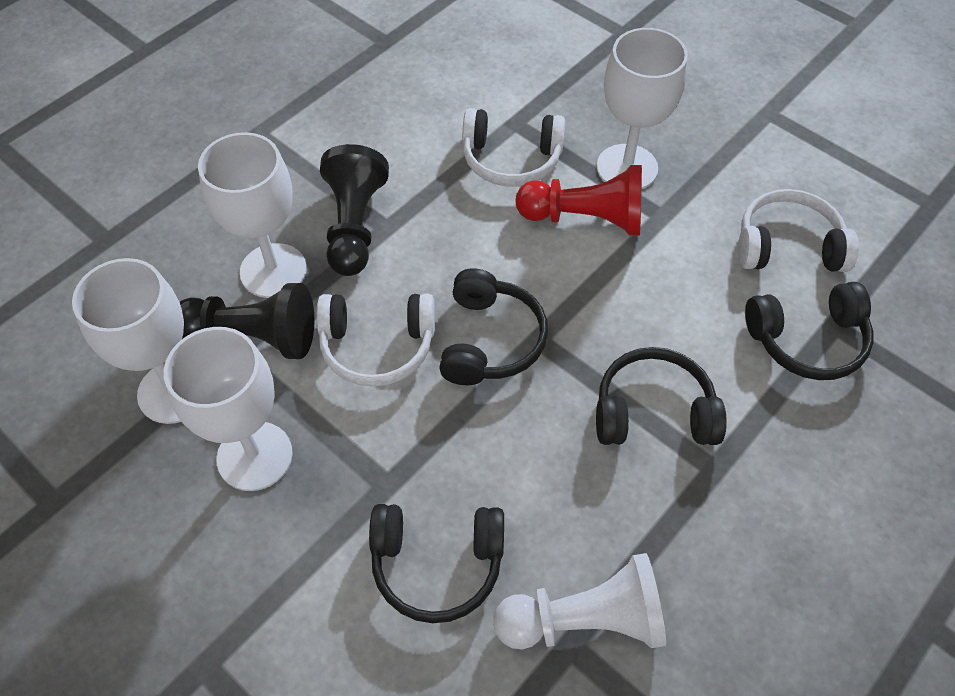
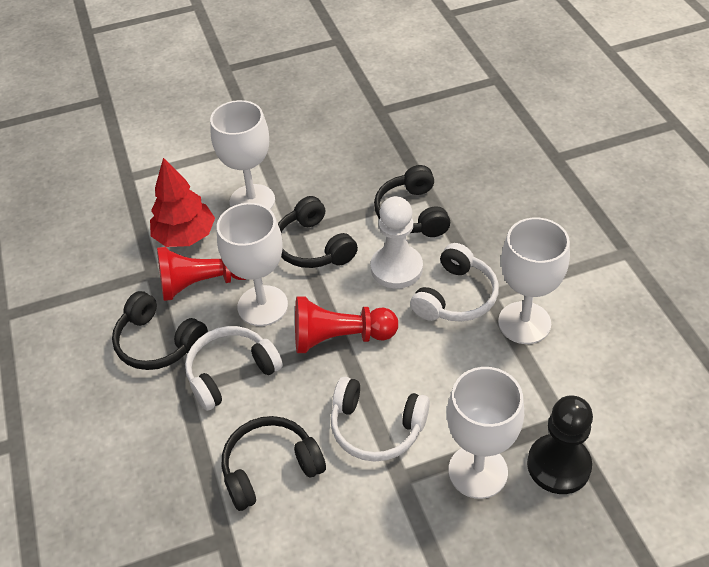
black pawn: [180,283,314,359] [320,144,389,276] = 2 -> [527,396,593,494] = 1
red pawn: [516,165,642,236] = 1 -> [157,247,246,301] [295,297,398,353] = 2
red tree: none = 0 -> [150,158,215,247] = 1

